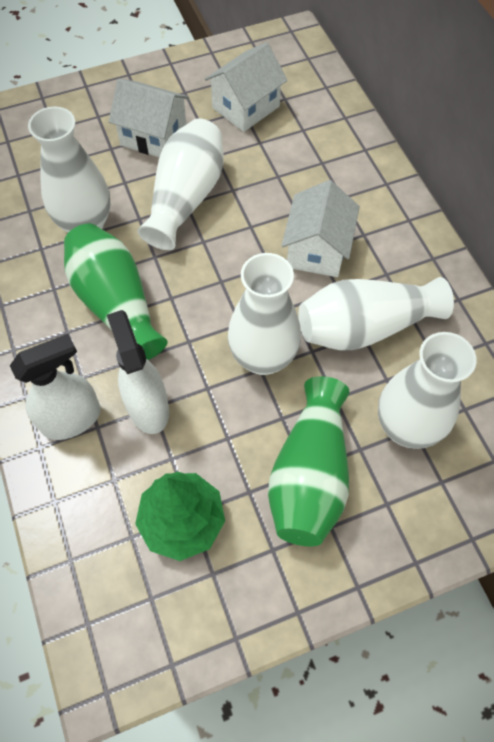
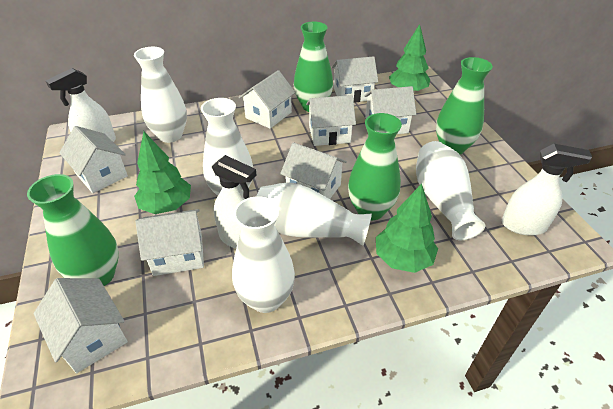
green tree: [135,472,225,561] = 1 -> [134,131,191,214] [376,184,438,273] [389,24,430,91] = 3
green vase: [64,223,168,360] [268,376,349,546] = 2 -> [27,174,119,286] [294,22,333,112] [348,113,402,220] [436,57,493,155] = 4
white house: [109,79,189,157] [205,42,288,132] [281,180,360,277] = 3 -> [33,278,128,373] [59,126,128,193] [135,209,204,276] [239,70,296,129] [280,142,347,199] [306,95,356,146] [332,56,378,103] [364,86,416,134] = 8
white spray bottle: [10,334,101,440] [107,310,169,434] = 2 -> [46,68,116,142] [212,155,256,249] [502,144,592,236] = 3

